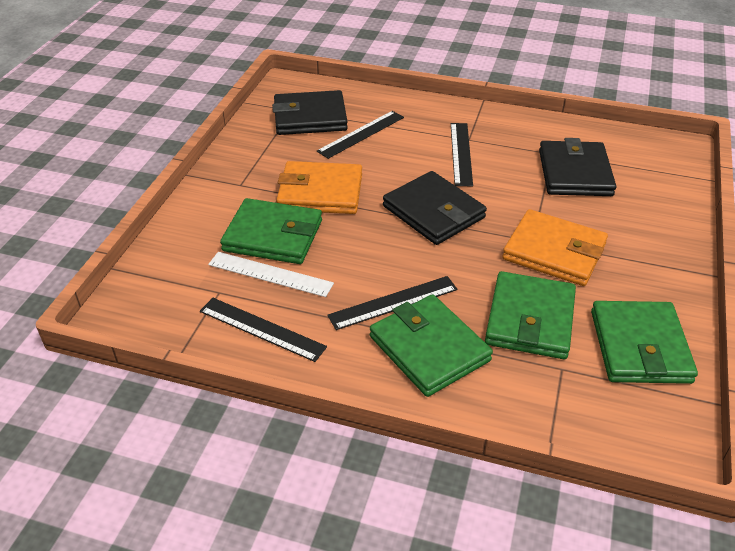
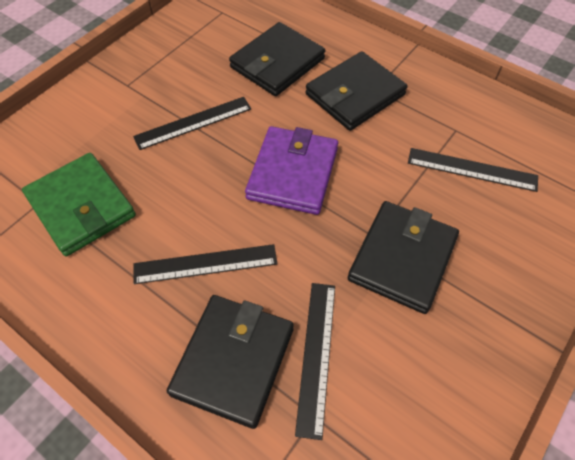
black wallet: [272,90,348,135] [383,171,487,245] [539,138,616,196] = 3 -> [167,295,294,429] [229,22,325,96] [306,51,408,131] [348,201,459,314] = 4
green wallet: [220,198,322,264] [370,294,493,397] [485,271,576,359] [591,301,698,384] = 4 -> [22,153,136,256] = 1
orange wallet: [276,161,362,214] [502,209,608,286] = 2 -> none = 0
purple wallet: none = 0 -> [245,126,338,215] = 1
white ruler: [208,252,334,297] = 1 -> none = 0

